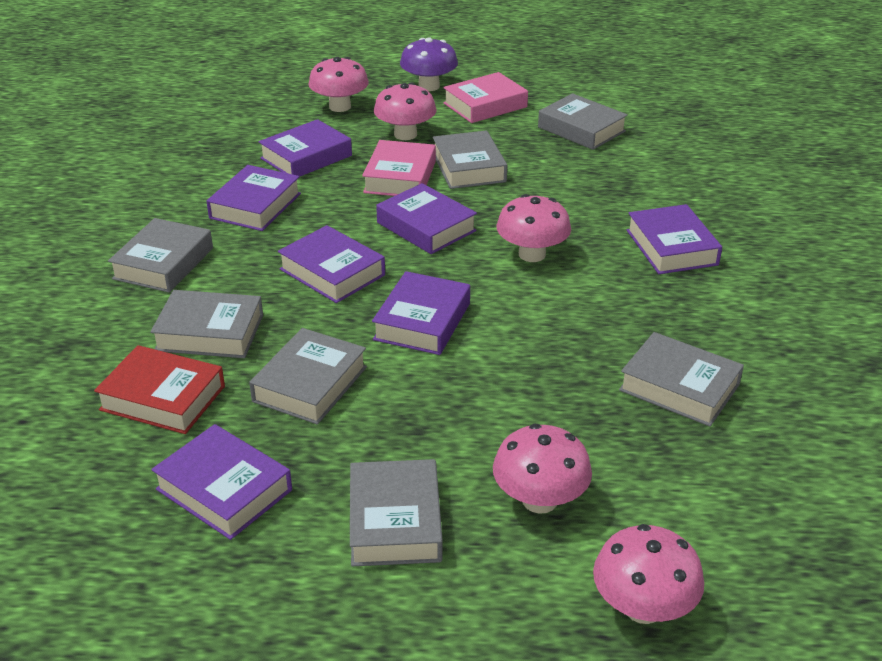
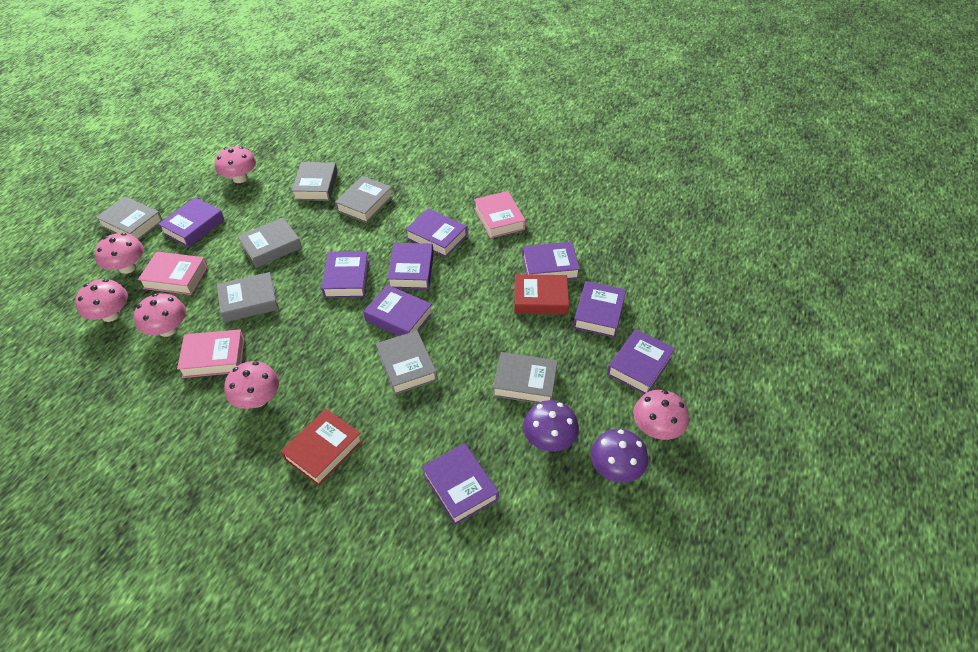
pink book: [362,140,436,196] [443,72,528,123] = 2 -> [138,252,208,295] [177,329,245,378] [474,191,526,238] = 3
pink mushroom: [308,57,369,112] [374,82,436,140] [493,424,592,514] [497,194,571,262] [593,524,704,624] = 5 -> [75,279,128,322] [95,233,144,274] [134,293,186,337] [215,146,256,183] [224,361,279,409] [633,390,689,440] = 6
purple book: [151,424,292,540] [206,165,301,231] [259,119,352,177] [278,225,385,303] [372,271,470,355] [376,183,477,254] [627,204,722,274] = 7 -> [158,198,224,247] [321,251,369,298] [363,285,433,336] [387,243,434,289] [405,209,467,257] [422,443,499,525] [522,242,580,280] [573,281,626,338] [607,329,675,394] = 9
purple mushroom: [400,37,458,91] = 1 -> [523,400,579,451] [591,429,648,483] = 2
red book: [94,345,225,434] = 1 -> [281,409,363,486] [514,274,569,315] = 2

